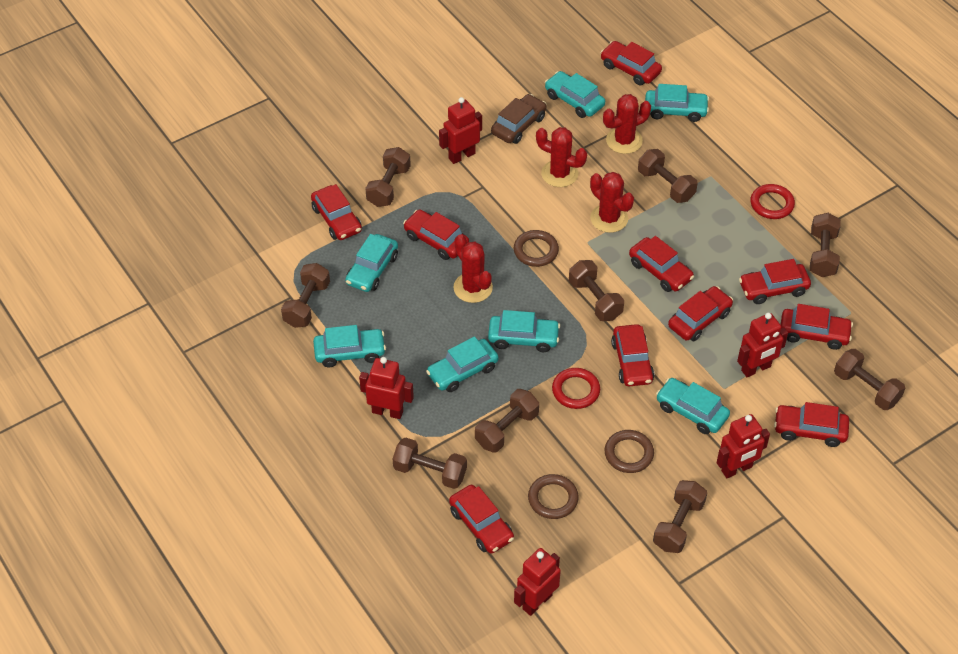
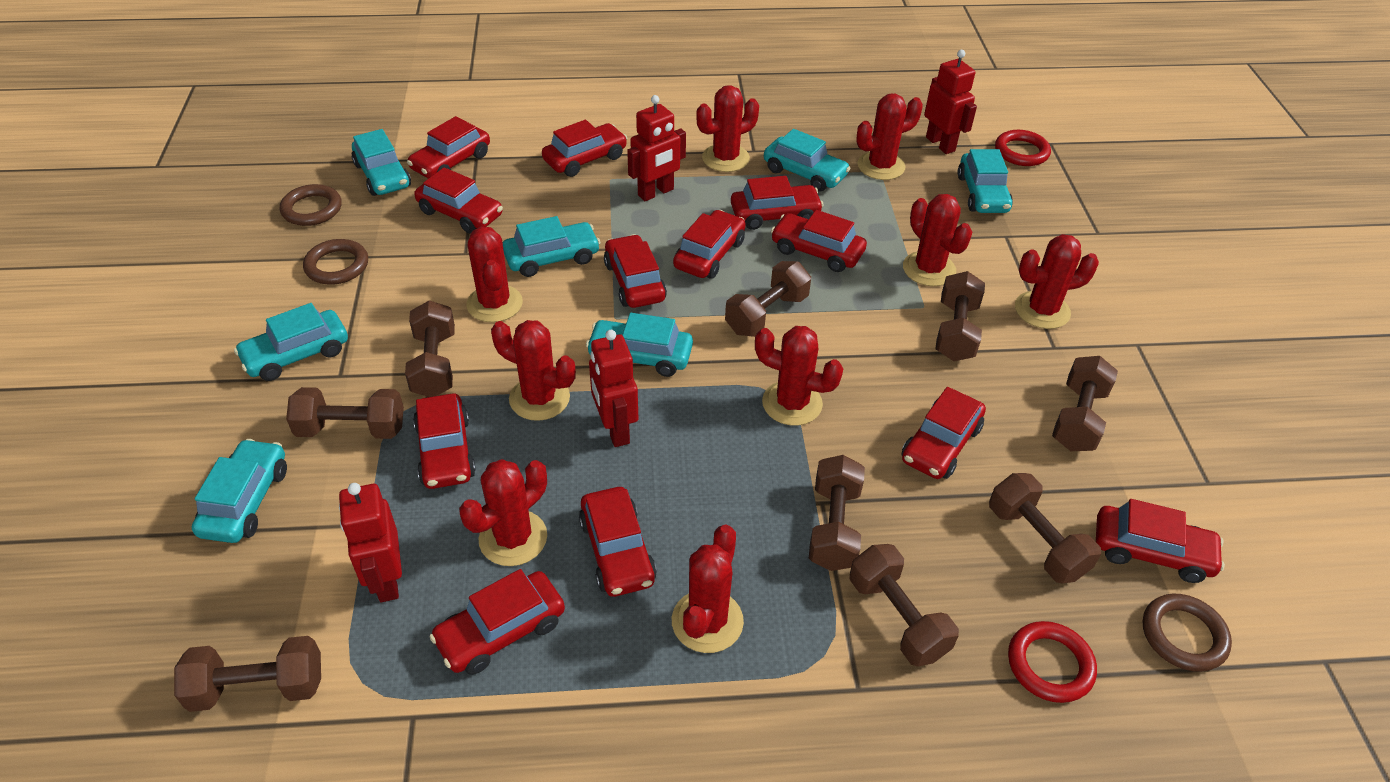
brown car: [491,94,546,144] = 1 -> none = 0
red cactus: [453,234,493,303] [536,127,587,187] [590,172,634,233] [603,94,651,154] = 4 -> [459,459,547,566] [466,227,523,322] [491,320,576,421] [672,524,744,653] [696,85,759,172] [755,326,843,426] [856,94,923,180] [903,194,972,286] [1015,234,1099,329] = 9
red car: [311,184,362,240] [403,210,469,260] [449,485,514,553] [600,41,662,85] [611,324,654,387] [629,236,694,292] [668,286,733,341] [739,259,811,304] [774,402,849,447] [781,304,853,350] = 10 -> [407,116,490,179] [413,393,476,489] [414,167,503,234] [429,569,565,675] [542,120,627,177] [579,487,657,597] [604,234,667,308] [673,210,746,279] [731,176,824,230] [771,210,867,272] [902,387,986,479] [1096,499,1225,583] = 12
red robot: [359,357,414,419] [439,97,482,164] [514,548,561,616] [717,414,770,478] [737,313,788,377] = 5 -> [339,483,402,602] [589,330,638,447] [627,95,686,201] [924,50,977,154] = 4

